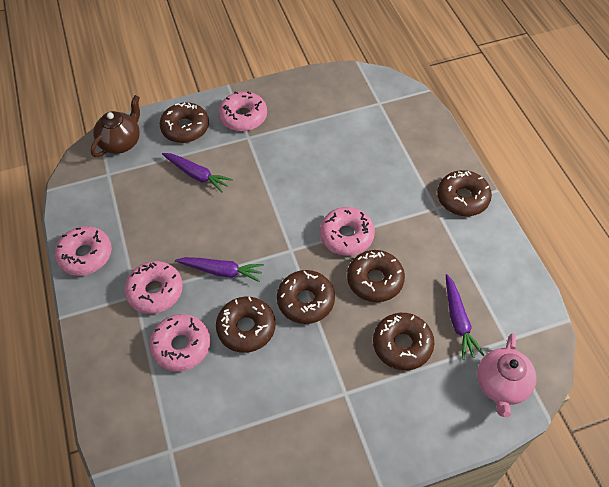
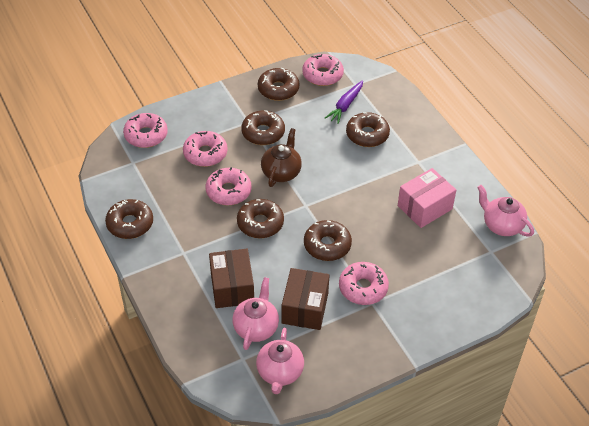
brown box: none = 0 -> [209,249,254,308] [282,268,329,330] = 2
pink box: none = 0 -> [398,168,456,228] = 1
pink teapot: [477,333,537,418] = 1 -> [232,277,279,350] [256,328,304,394] [477,185,534,237] = 3
purple carrot: [162,153,233,193] [175,257,264,282] [446,274,484,360] = 3 -> [325,80,363,124] = 1

